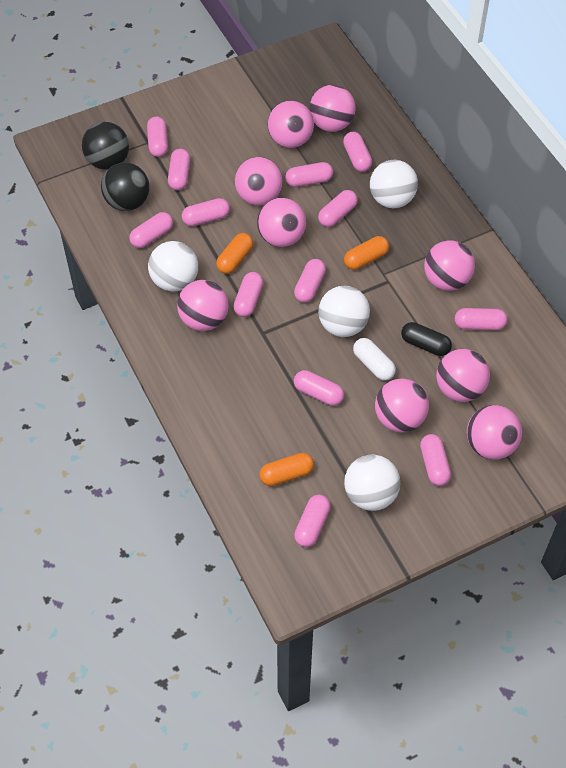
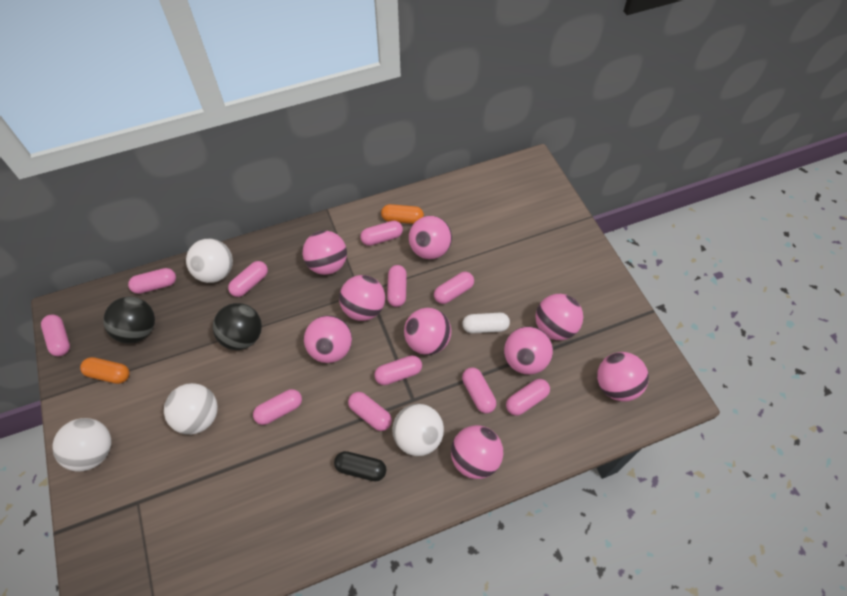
orange capsule: [216,233,254,274] [259,453,314,486] [344,236,389,270] = 3 -> [80,357,130,384] [381,204,424,224] = 2
pink capsule: [129,212,173,248] [147,117,168,157] [168,149,190,190] [182,198,230,226] [233,272,264,317] [285,162,333,187] [294,259,326,303] [294,370,344,406] [294,495,331,547] [318,190,358,227] [343,132,372,172] [420,434,451,486] [455,308,508,330] = 13 -> [41,315,70,356] [128,268,176,294] [228,261,268,297] [253,389,302,425] [348,392,392,431] [360,221,403,246] [374,355,422,385] [387,265,407,307] [434,272,474,304] [462,367,496,414] [506,379,550,416] = 11

